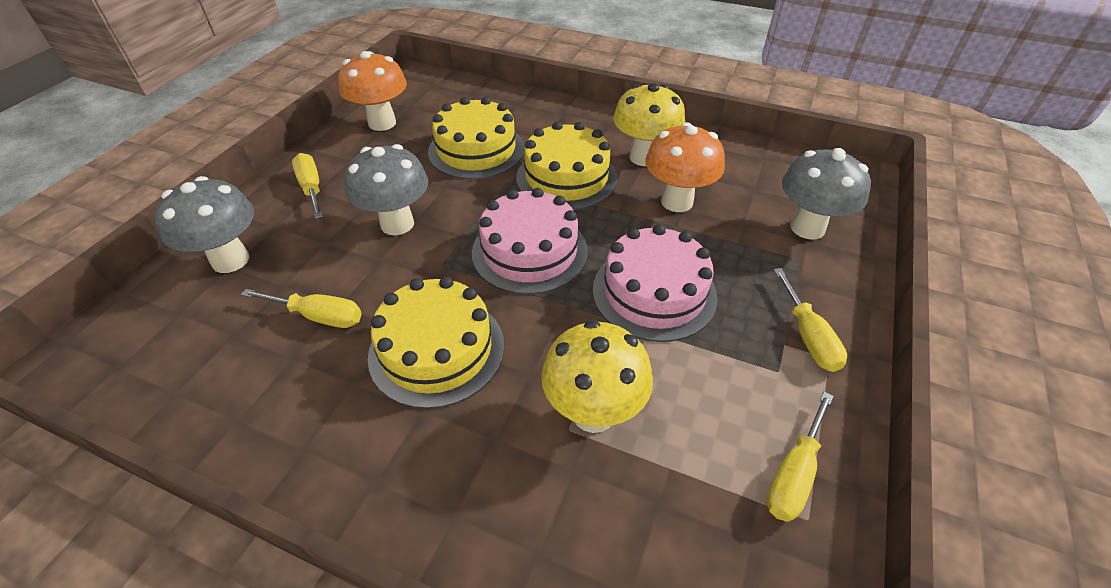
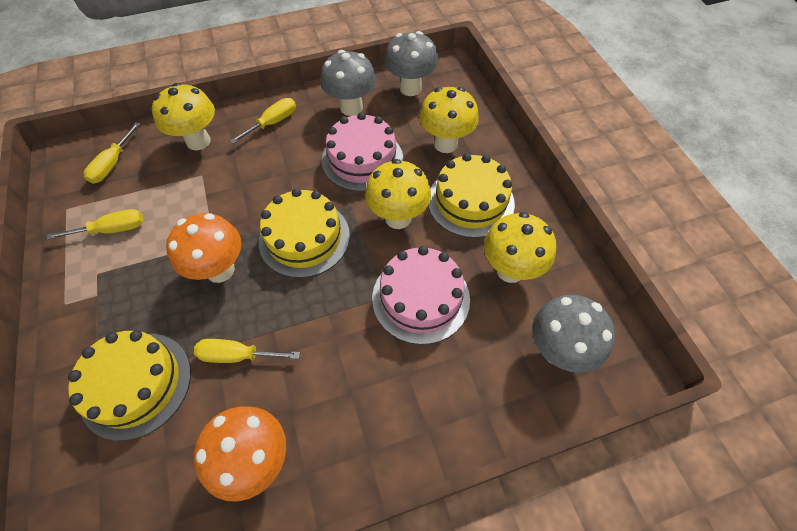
yellow mushroom: [541,320,653,433] [613,83,685,166] = 2 -> [152,83,215,150] [365,159,431,229] [419,87,479,153] [484,212,556,283] = 4

